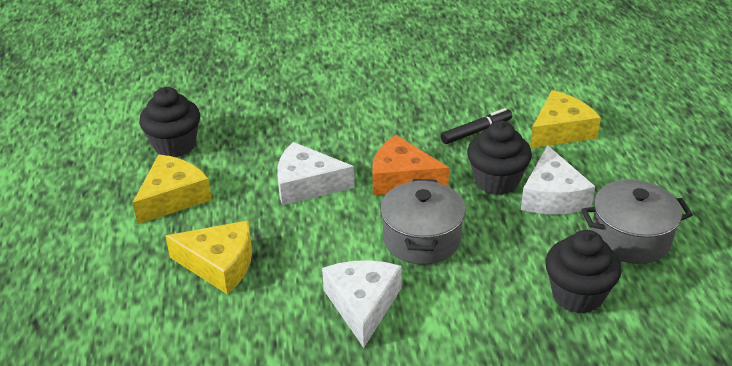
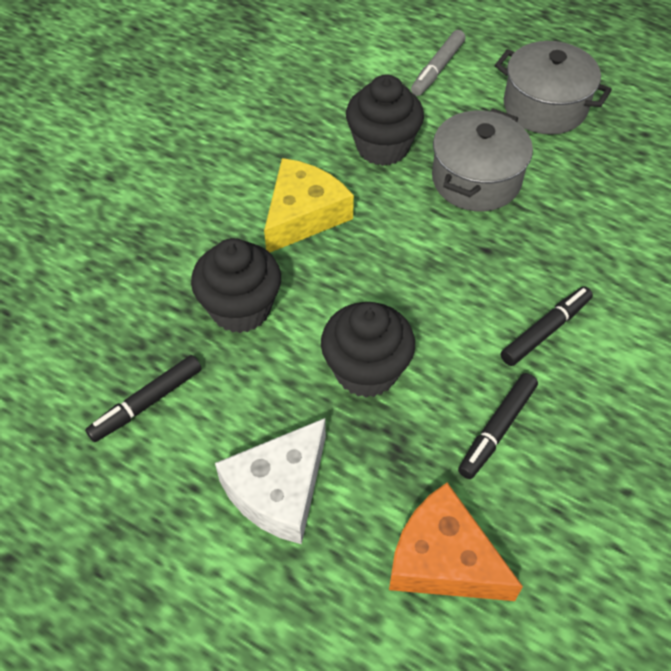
black marker: [441,108,512,144] = 1 -> [85,355,202,442] [458,373,538,479] [501,286,593,366] = 3
grey marker: none = 0 -> [411,30,466,96] = 1
white cheese: [277,142,355,206] [322,260,402,348] [521,145,595,214] = 3 -> [215,418,326,544] = 1
yellow cheese: [132,155,212,224] [165,221,252,294] [530,90,601,148] = 3 -> [264,158,354,253] = 1

